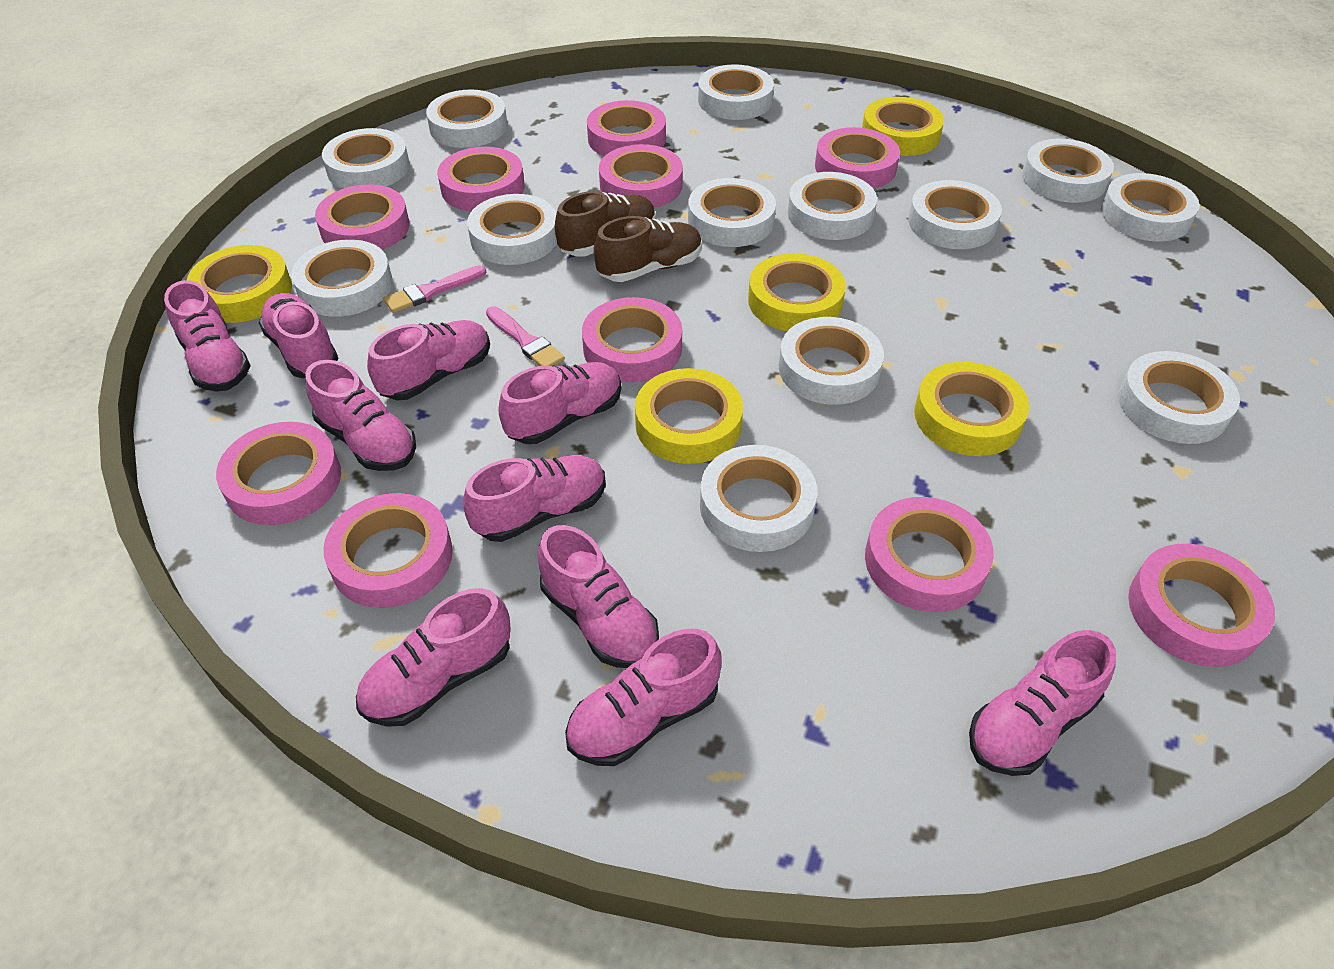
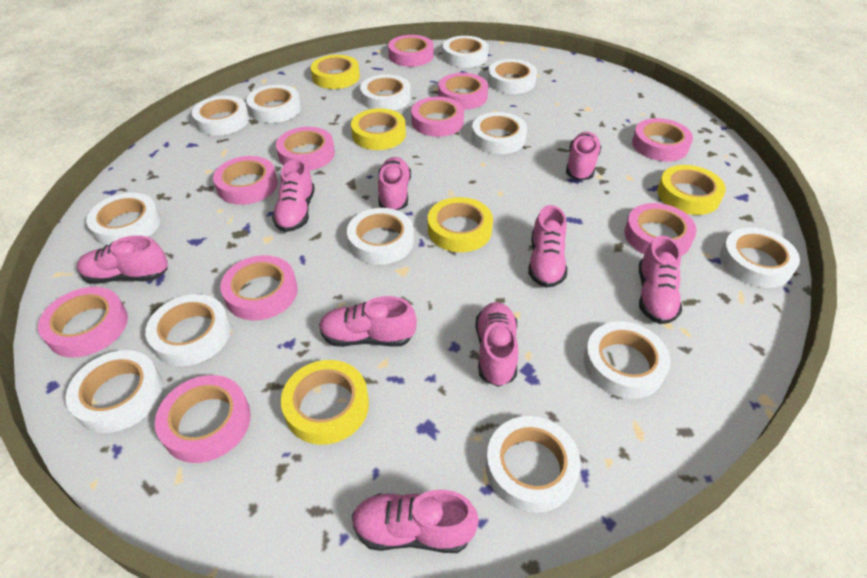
brown shoe: [555,191,656,257] [594,216,702,282] = 2 -> none = 0
pink brush: [383,265,486,313] [486,306,565,366] = 2 -> none = 0
pink shoe: [164,280,251,392] [258,293,338,378] [305,360,416,471] [356,588,511,727] [367,320,490,400] [463,455,606,542] [498,362,621,444] [538,525,659,668] [565,629,722,766] [969,630,1116,776] = 10 -> [77,235,168,284] [272,159,315,232] [319,296,417,347] [352,490,479,553] [378,157,411,210] [475,302,518,387] [528,205,567,288] [566,132,602,180] [639,236,682,324] = 9

